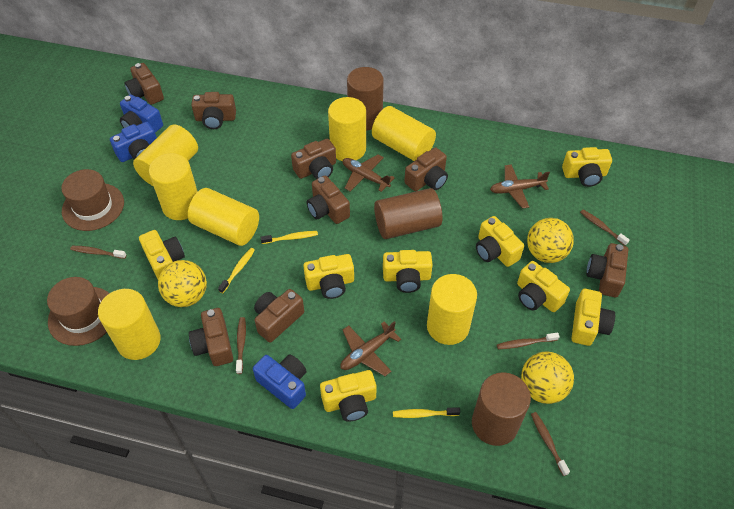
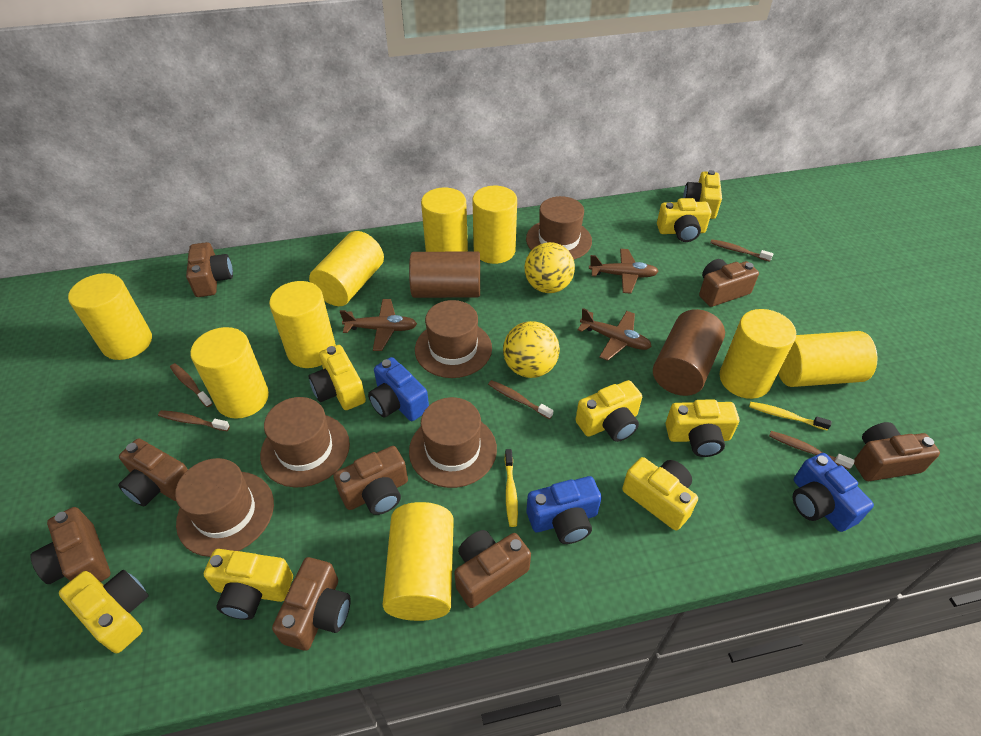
brown cylinder: [347,67,384,130] [374,188,442,239] [472,372,531,446] = 3 -> [409,251,480,298] [653,309,725,396] = 2
brown hat: [47,277,109,346] [61,169,124,231] = 2 -> [175,458,274,557] [260,397,350,487] [409,397,497,488] [415,300,492,378] [526,196,592,260] = 5
yellow ball: [158,260,207,307] [521,352,574,404] [527,218,574,263] = 3 -> [503,321,560,378] [524,242,575,293] = 2
yellow cylinder: [98,289,161,360] [133,124,198,186] [149,153,198,220] [188,188,259,246] [328,97,366,161] [372,106,436,161] [427,274,477,345] = 7 -> [68,273,152,360] [190,327,269,419] [269,281,336,368] [309,231,384,306] [383,502,454,621] [421,188,468,252] [472,186,517,264] [719,309,796,399] [778,331,878,387] = 9
yellow toothbrush: [218,248,255,293] [260,231,318,244] [393,407,460,418] = 3 -> [504,449,518,527] [749,402,832,430] = 2

